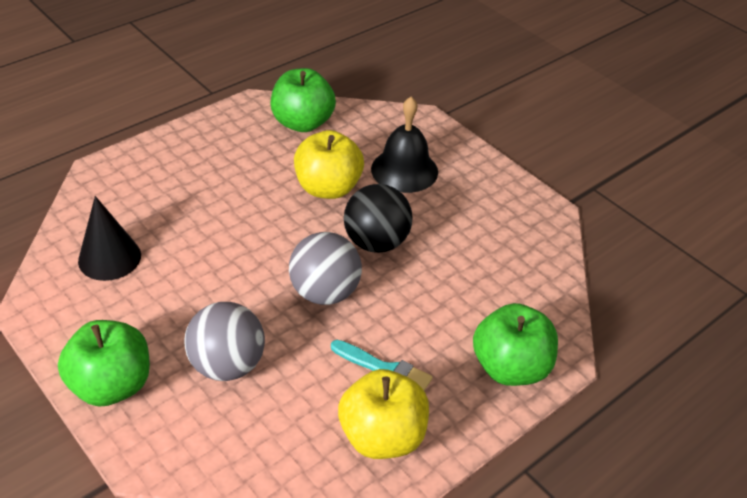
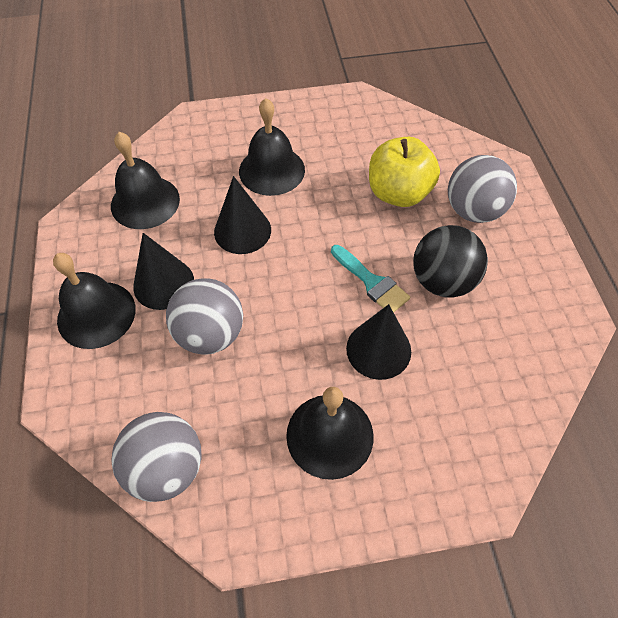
black bell: [371,97,438,193] = 1 -> [53,253,136,349] [111,132,180,229] [239,98,305,196] [286,387,374,480] = 4
black cone: [78,196,141,281] = 1 -> [133,233,194,310] [214,176,271,254] [346,304,411,380] = 3
green apple: [58,320,150,406] [271,68,336,132] [473,303,558,386] = 3 -> none = 0
grey ball: [185,302,265,381] [289,232,362,305] = 2 -> [111,412,202,502] [166,278,243,355] [448,155,517,223] = 3
yellow apple: [294,130,364,199] [338,369,429,459] = 2 -> [369,137,440,207] = 1

